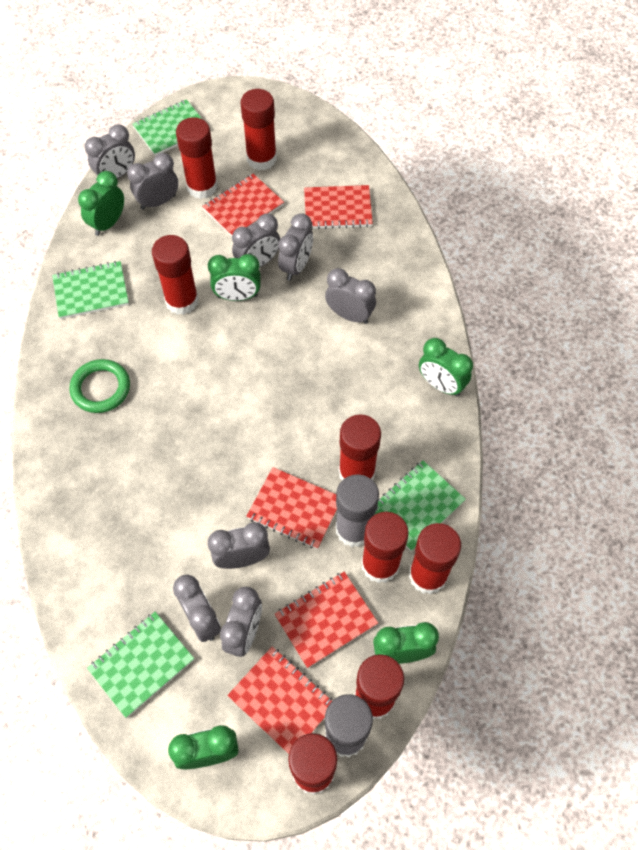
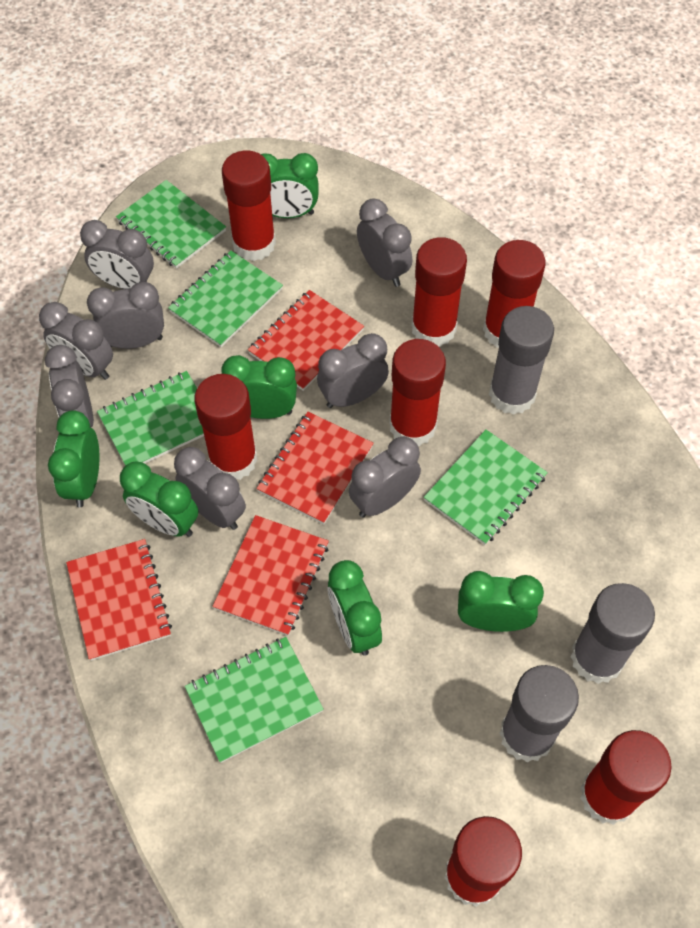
green clock: [78,171,124,236] [168,725,239,769] [208,254,261,301] [373,622,439,664] [419,338,473,396] = 5 -> [48,410,99,507] [120,462,198,537] [221,355,297,419] [261,153,318,218] [327,560,382,656] [458,571,544,632] = 6
green notebook: [52,261,129,319] [87,612,194,718] [133,99,202,156] [375,460,466,551] = 4 -> [97,371,204,466] [116,180,226,269] [168,251,283,347] [185,637,324,763] [424,430,548,545] = 5
green ring: [69,359,130,413] = 1 -> none = 0
grey glue stick: [325,694,373,758] [336,474,379,548] = 2 -> [489,306,554,415] [499,665,579,763] [570,583,655,684] = 3
red glue stick: [152,235,199,315] [176,117,218,199] [241,89,277,170] [288,733,337,795] [339,414,381,480] [354,654,404,719] [361,512,409,583] [409,523,461,595] = 8 -> [194,374,257,480] [222,150,276,261] [389,339,446,446] [411,237,467,347] [444,816,522,907] [483,240,545,348] [580,730,672,825] = 7
red notebook: [202,174,284,237] [227,647,332,754] [246,467,337,549] [275,571,378,668] [304,185,373,229] = 5 -> [66,539,172,661] [213,515,329,636] [248,290,364,391] [256,412,374,524] = 4

